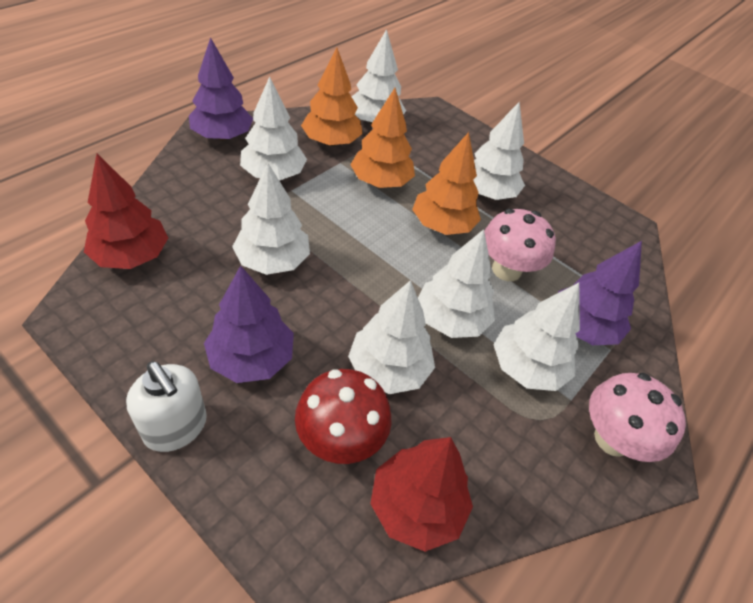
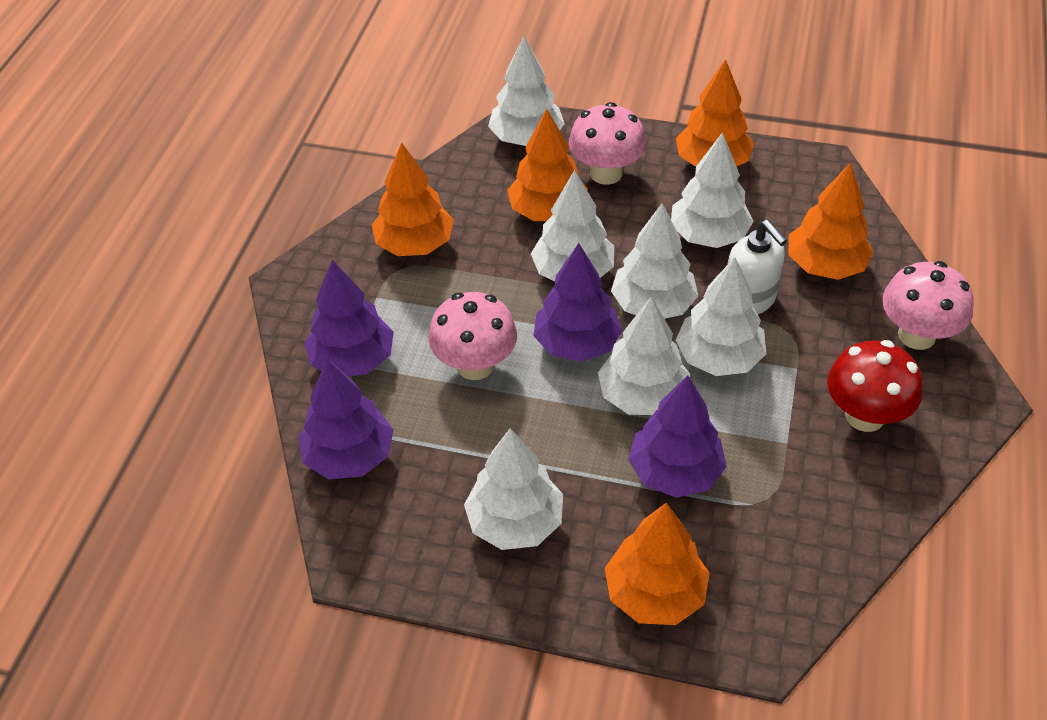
orange tree: [301,47,363,146] [350,88,415,188] [412,132,481,235] = 3 -> [371,142,454,256] [507,109,588,221] [605,503,710,625] [676,59,754,167] [789,162,874,280] = 5
pink mushroom: [484,209,556,281] [589,373,686,462] = 2 -> [428,292,517,380] [569,102,646,185] [882,261,974,350] = 3
purple tree: [189,37,253,140] [204,265,294,383] [558,241,642,345] = 3 -> [298,359,394,479] [304,260,394,376] [533,243,623,362] [628,375,727,498] = 4
red tree: [84,154,168,269] [370,437,473,552] = 2 -> none = 0

